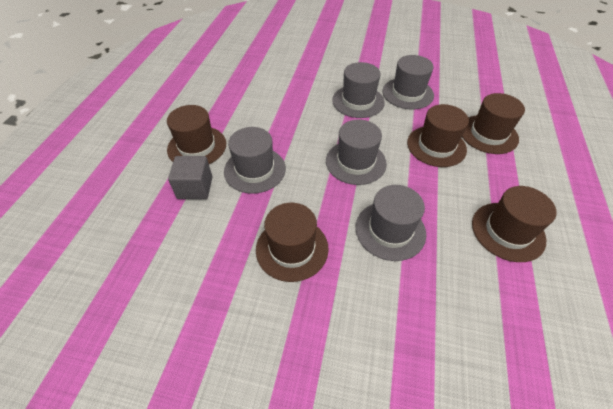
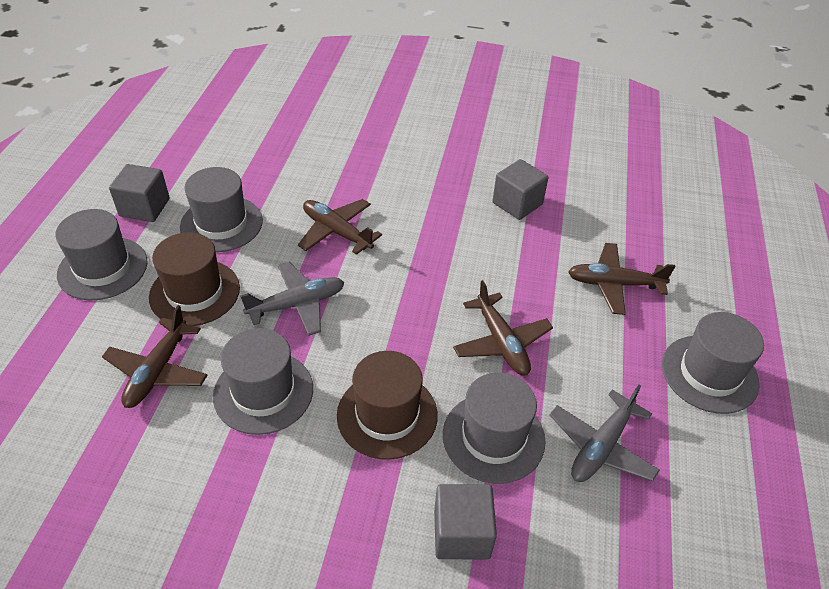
brown hat: [167,105,226,164] [256,203,329,282] [407,104,469,167] [462,93,525,154] [472,186,556,262] = 5 -> [149,232,240,326] [337,351,438,460] = 2
brown plane: none = 0 -> [102,305,207,408] [298,199,382,255] [453,280,553,376] [568,243,675,315] = 4
grey cube: [168,156,212,199] = 1 -> [109,164,170,222] [434,484,497,559] [493,159,548,220] = 3
grey plane: none = 0 -> [240,262,344,336] [550,385,660,482] = 2

